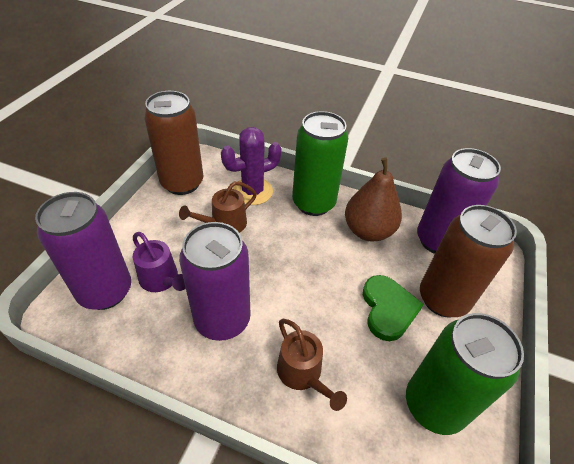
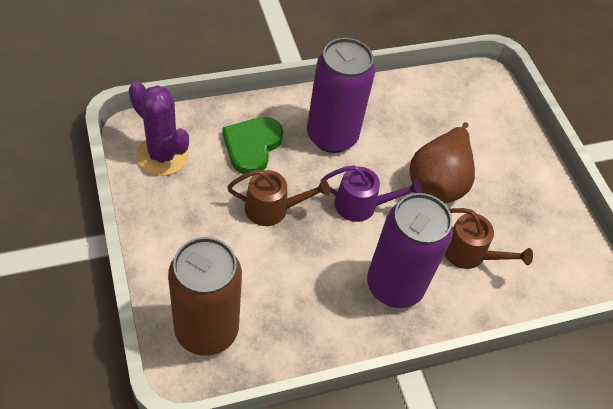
brown can: [144,91,203,195] [420,205,517,317] = 2 -> [168,237,242,356] = 1
green can: [292,111,348,216] [406,313,524,435] = 2 -> none = 0
purple can: [35,192,131,310] [179,222,251,341] [417,148,501,254] = 3 -> [307,38,375,153] [367,193,453,308] = 2

